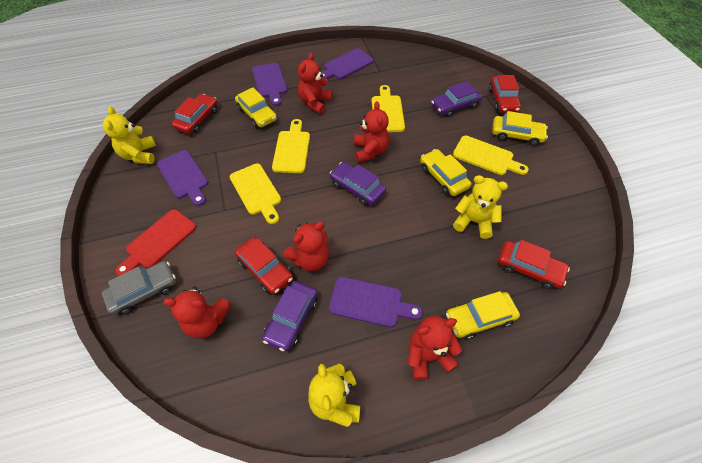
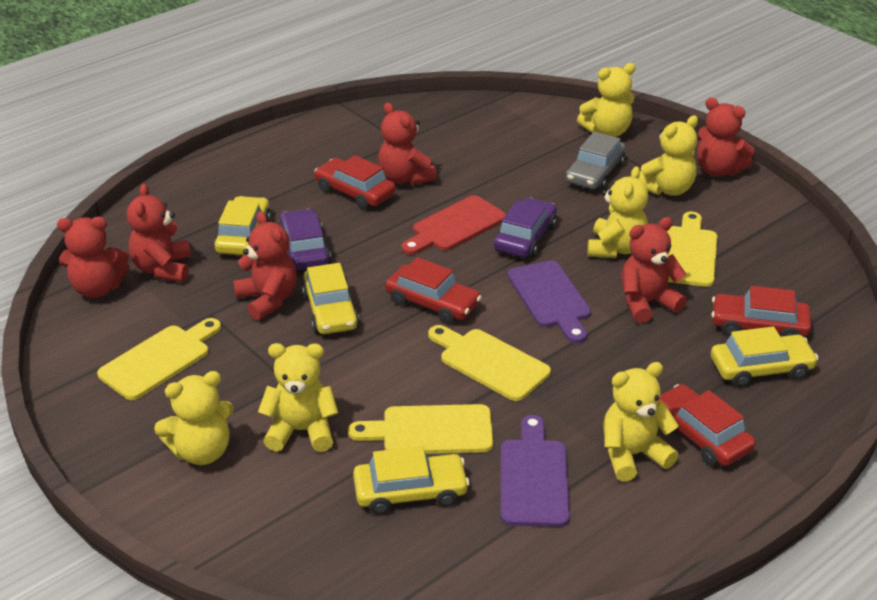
purple car: [262,281,318,352] [330,162,386,206] [431,81,482,117] = 3 -> [279,209,331,270] [494,197,557,258] = 2
purple cutting board: [157,150,208,206] [252,63,287,106] [321,48,373,79] [329,277,423,327] = 4 -> [501,415,570,527] [508,260,591,343] = 2
red teddy bear: [163,286,231,339] [284,222,329,271] [298,53,332,114] [354,101,389,163] [408,316,462,380] = 5 -> [57,217,129,298] [127,184,191,282] [233,211,297,320] [378,103,437,186] [621,217,687,323] [697,98,755,176] = 6
yellow teddy bear: [103,107,156,164] [308,364,360,427] [453,175,508,239] = 3 -> [154,371,234,465] [258,343,338,452] [577,63,636,137] [588,166,648,258] [604,362,679,482] [638,115,698,196] = 6

